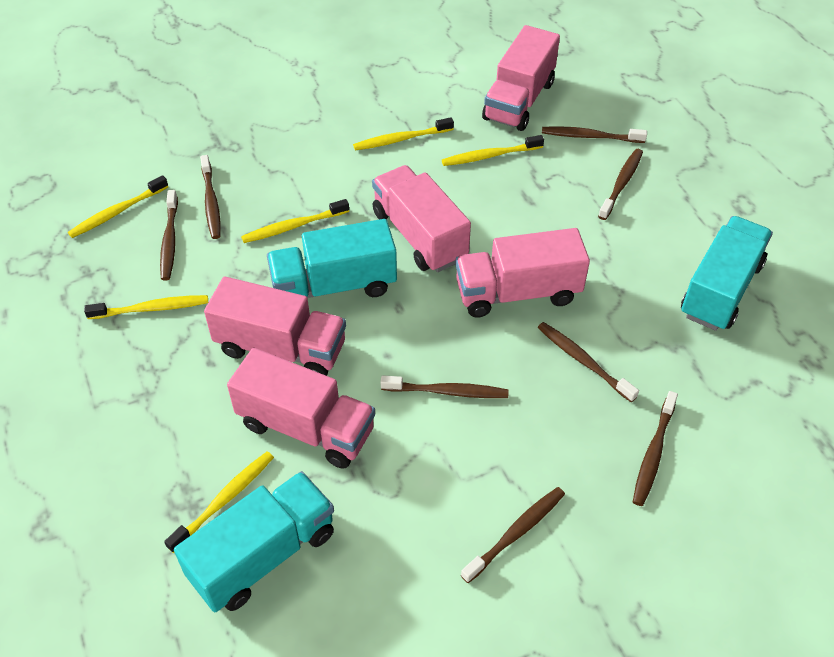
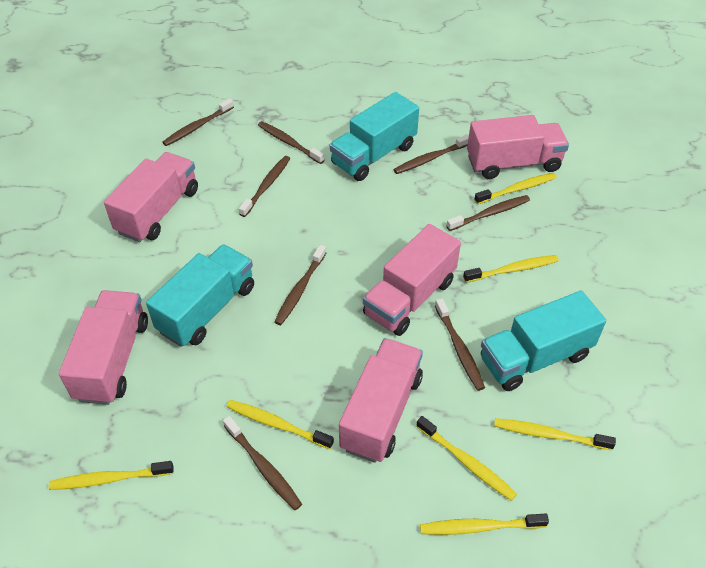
yellow toothbrush: [68,175,168,238] [84,295,208,319] [164,451,274,553] [241,199,349,243] [353,117,454,150] [442,135,544,166] = 6 -> [49,461,174,490] [227,400,334,449] [416,416,517,501] [420,514,549,535] [463,255,559,283] [474,173,557,204] [494,418,616,450] = 7

